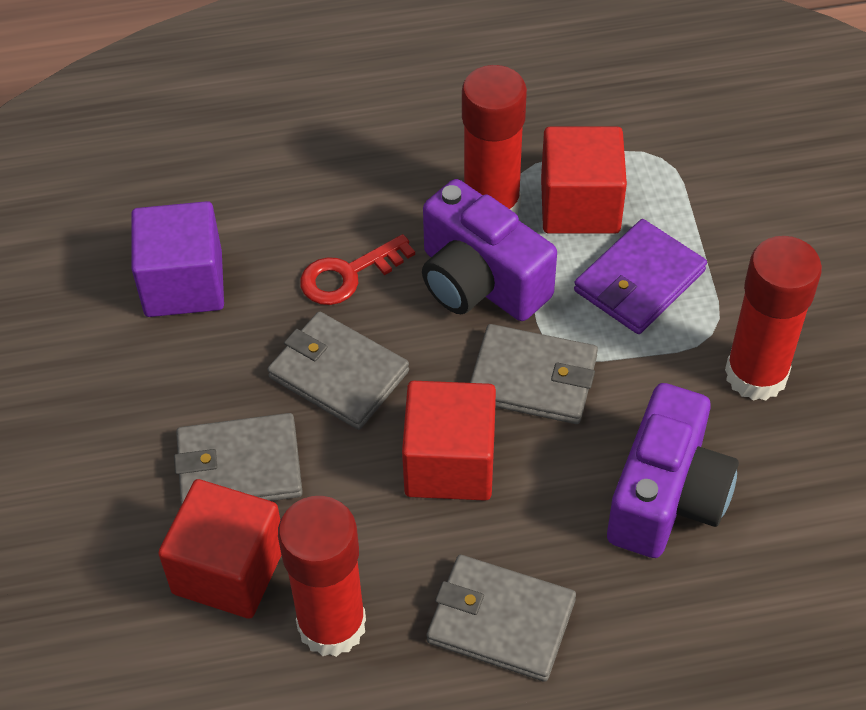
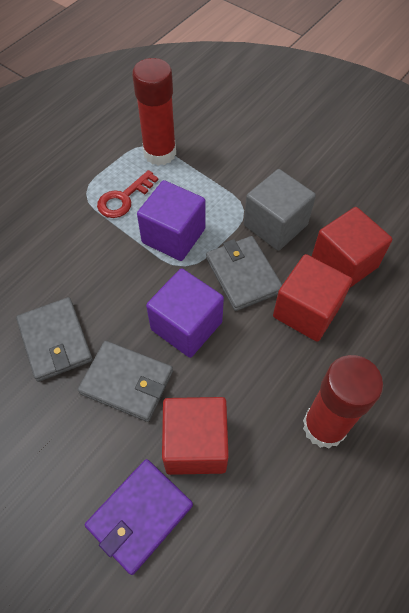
grey cube: none = 0 -> [244,169,316,251] = 1
grey wallet: [174,413,303,505] [267,311,409,430] [426,555,576,682] [470,324,598,424] = 4 -> [16,297,93,382] [78,341,173,422] [206,236,282,311] = 3
purple camera: [422,179,557,321] [607,383,739,558] = 2 -> none = 0
purple cube: [131,201,224,317] = 1 -> [137,180,205,261] [146,269,224,358] = 2
red glue stick: [278,496,366,657] [462,65,527,216] [725,236,822,401] = 3 -> [132,58,176,166] [303,355,383,448] = 2

